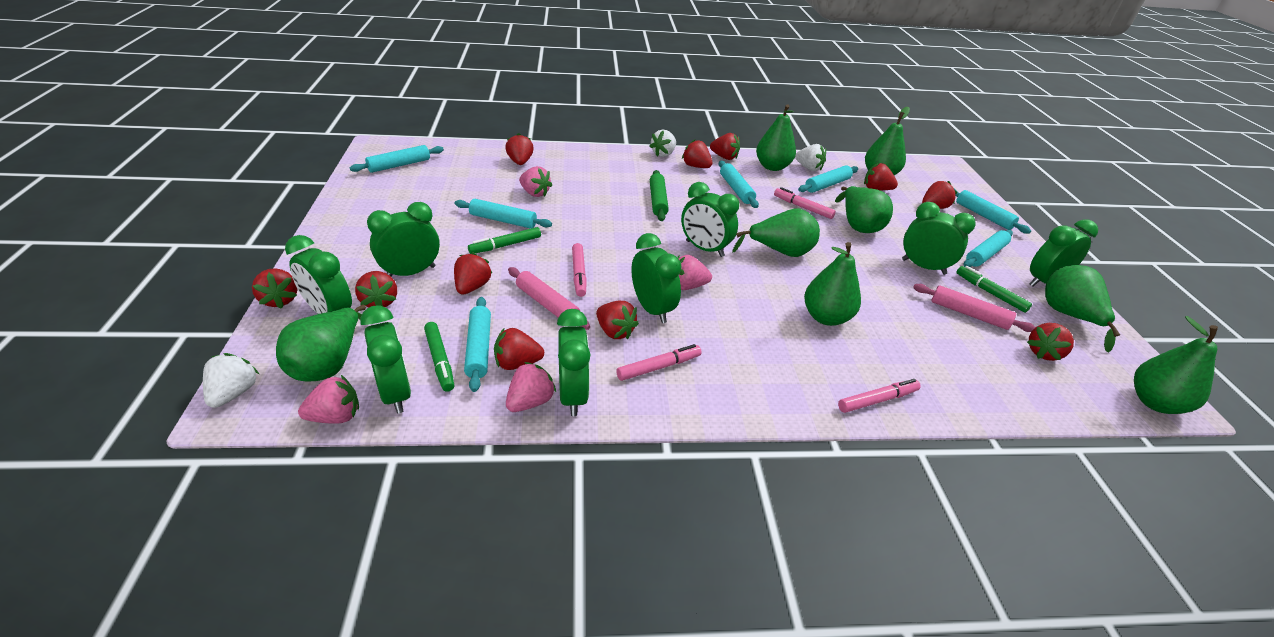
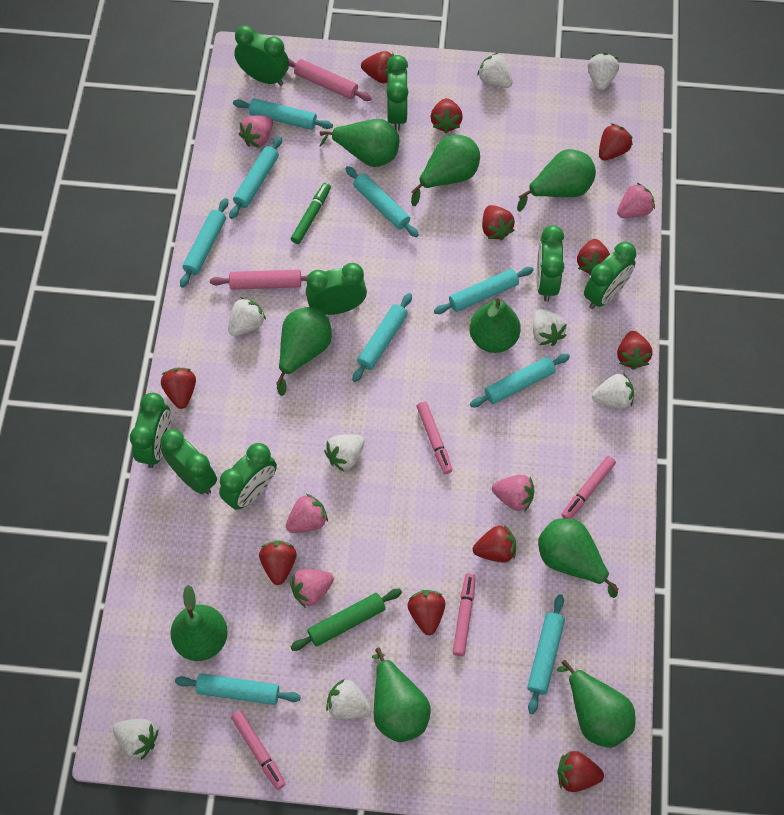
green marker: [424,322,454,392] [468,227,541,254] [956,266,1032,313] = 3 -> [291,183,331,244] = 1
green pear: [276,305,366,382] [732,208,820,257] [756,104,796,171] [804,242,861,326] [835,186,893,233] [865,107,910,175] [1045,265,1120,353] [1134,316,1218,414] = 8 -> [171,585,228,661] [276,307,332,396] [320,119,399,167] [372,647,431,742] [411,135,480,206] [470,298,521,353] [517,149,596,212] [538,519,619,598] [557,660,636,748] = 9
pink strawberry: [298,375,359,424] [506,362,556,412] [519,166,552,197] [677,255,712,290] = 4 -> [239,115,273,148] [286,494,328,533] [290,569,334,608] [492,475,534,512] [617,183,655,218] = 5
turquoise rolling pin: [350,145,444,173] [455,199,552,229] [464,297,491,392] [719,161,759,208] [798,165,858,193] [954,189,1031,234] [964,230,1013,267] = 7 -> [175,674,301,705] [180,198,228,288] [229,136,282,219] [233,99,333,130] [345,166,419,237] [352,293,412,382] [434,267,533,314] [470,354,570,407] [527,594,565,714] = 9
white strawberry: [203,353,259,408] [649,130,676,157] [795,144,826,171] = 3 -> [113,719,158,760] [228,297,266,336] [324,434,365,472] [326,679,372,719] [477,52,513,88] [533,309,567,346] [588,53,619,91] [592,373,634,409] = 8

